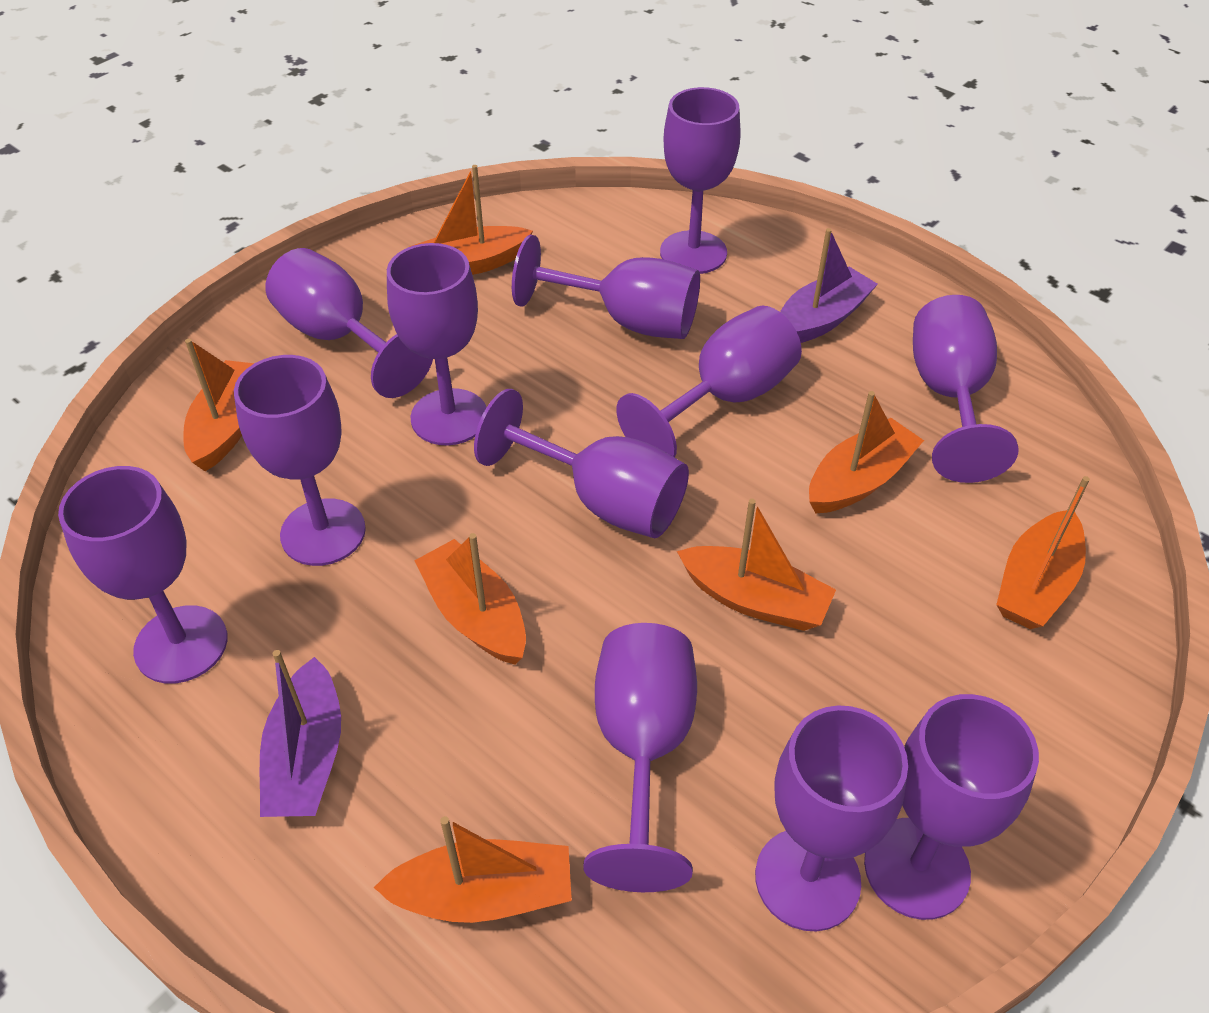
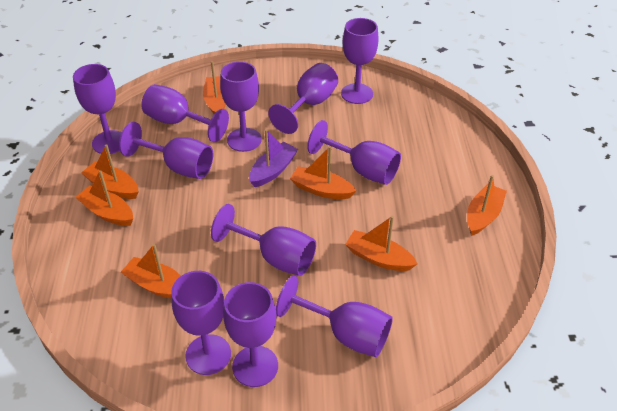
purple boat: [260,650,341,817] [780,228,878,343] = 2 -> [249,129,298,187] = 1
purple goblet: [58,466,228,684] [234,355,366,566] [265,248,433,398] [387,243,486,445] [474,389,689,538] [512,235,700,339] [583,623,697,892] [617,306,802,457] [660,87,741,274] [755,706,908,932] [864,694,1039,920] [913,295,1019,483] = 12 -> [73,64,122,154] [119,122,213,179] [142,84,229,142] [171,271,231,375] [211,204,316,276] [220,61,262,152] [223,282,278,387] [268,63,338,134] [276,275,393,357] [307,120,401,185] [341,18,379,104] = 11

